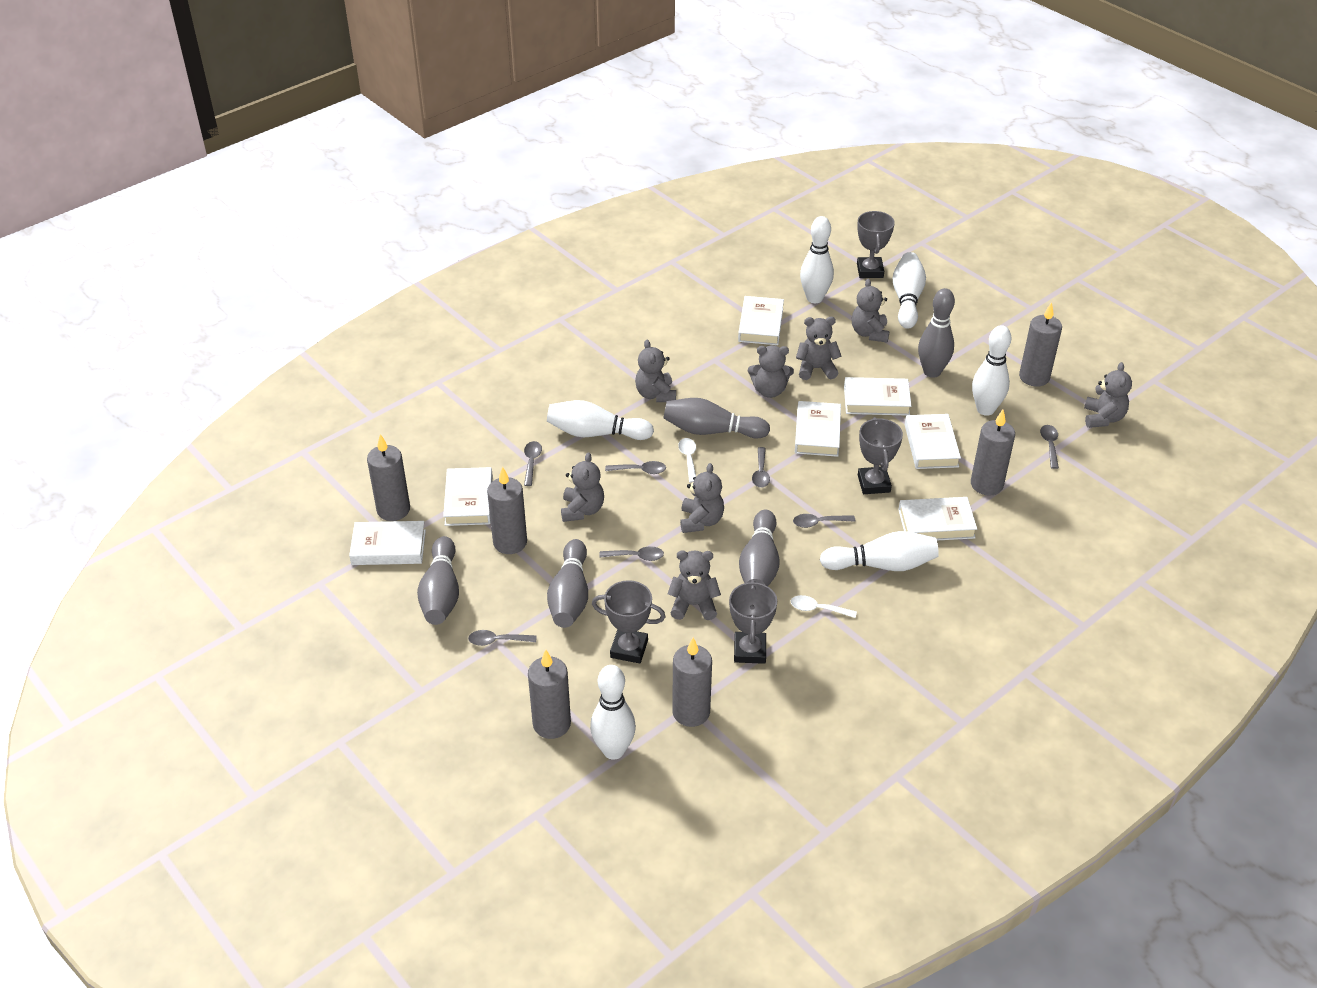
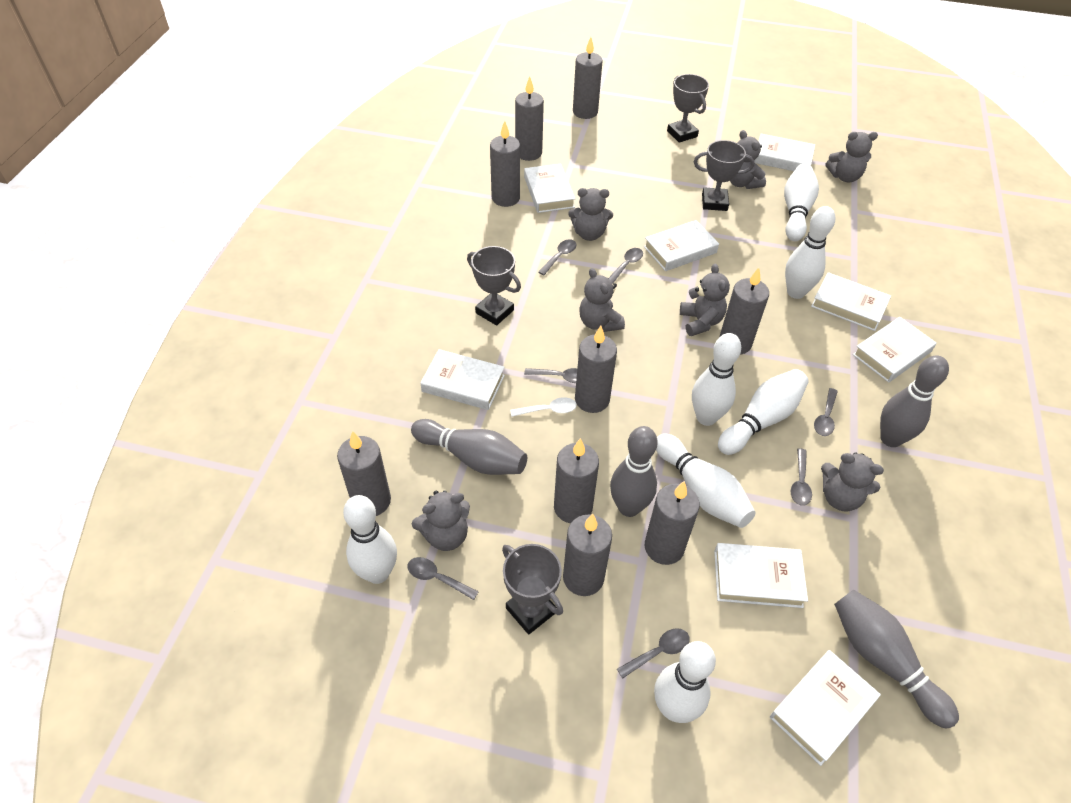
grey bowling pin: [417,536,459,625] [547,539,588,628] [663,398,770,439] [739,510,779,586] [918,288,955,378] = 5 -> [411,419,527,475] [610,426,658,517] [834,589,959,729] [880,355,949,447] = 4
grey candle: [367,434,410,521] [487,467,527,554] [528,649,571,739] [672,638,712,727] [971,410,1015,496] [1019,302,1062,387] = 6 -> [337,431,391,516] [490,121,520,207] [515,77,544,161] [554,438,599,523] [563,514,612,596] [573,37,603,119] [575,325,617,413] [645,481,700,565] [720,267,769,355] = 9
grey teddy bear: [561,452,604,522] [635,340,676,402] [668,550,721,620] [680,463,724,533] [748,345,794,398] [796,317,841,380] [852,279,890,343] [1084,362,1132,428] = 8 -> [412,490,470,551] [568,188,613,241] [579,268,625,332] [680,264,730,336] [730,130,766,189] [821,453,884,511] [826,132,878,182] = 7
white book: [349,521,426,565] [443,467,493,526] [738,296,784,345] [795,401,841,457] [844,377,912,415] [898,497,977,541] [905,414,961,469] = 7 -> [420,349,505,410] [524,164,575,213] [644,220,719,271] [714,543,808,608] [754,134,815,171] [770,650,881,766] [811,272,891,331] [852,317,937,382] = 8
white bowling pin: [547,400,654,440] [590,665,636,760] [800,216,834,303] [820,531,939,571] [893,252,926,329] [972,325,1011,416] = 6 -> [343,495,397,584] [654,641,716,723] [656,433,756,528] [692,333,741,426] [718,369,809,455] [784,164,819,241] [785,206,835,299] = 7
white spoon: [678,438,696,483] [791,595,857,618] = 2 -> [510,397,577,417] = 1

